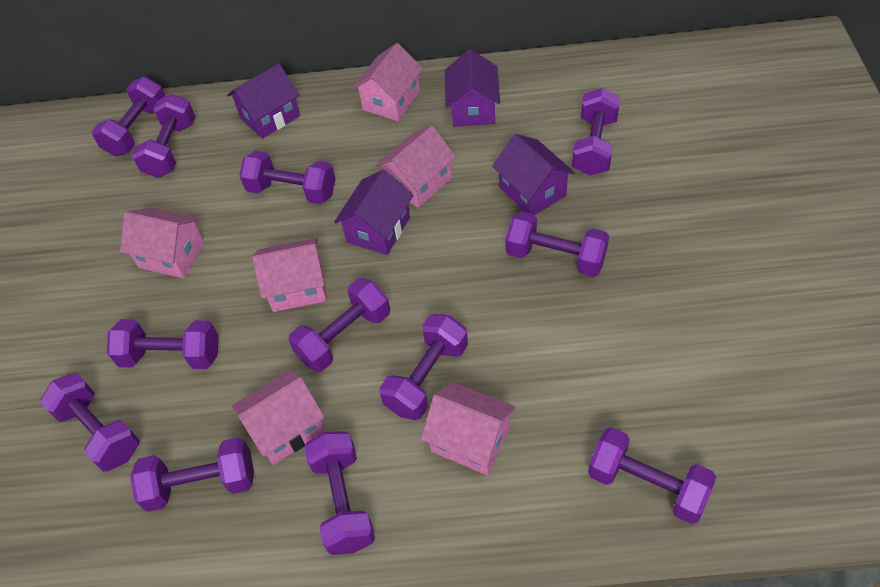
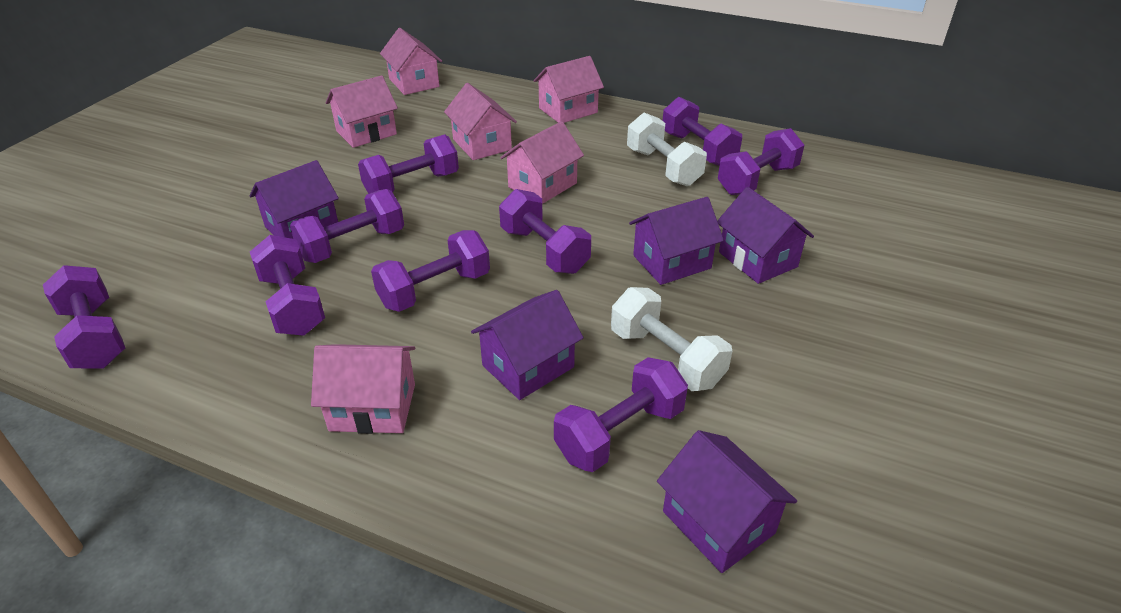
purple dumbbell: [40,373,140,472] [92,77,166,156] [107,319,219,369] [130,437,254,512] [132,94,196,178] [239,151,336,204] [288,278,390,372] [304,431,375,555] [379,314,468,420] [505,211,609,277] [572,88,620,176] [588,427,716,524] = 12 -> [43,265,125,369] [250,235,325,336] [290,189,404,263] [358,134,459,194] [371,230,490,312] [499,189,591,274] [554,357,688,472] [662,97,742,166] [718,128,804,195] = 9
purple house: [227,64,300,139] [334,170,413,255] [445,49,500,127] [492,134,575,215] = 4 -> [249,160,339,239] [471,290,583,400] [629,197,724,285] [657,430,797,573] [717,187,814,284] = 5
white dumbbell: none = 0 -> [611,287,732,391] [627,113,707,186] = 2

